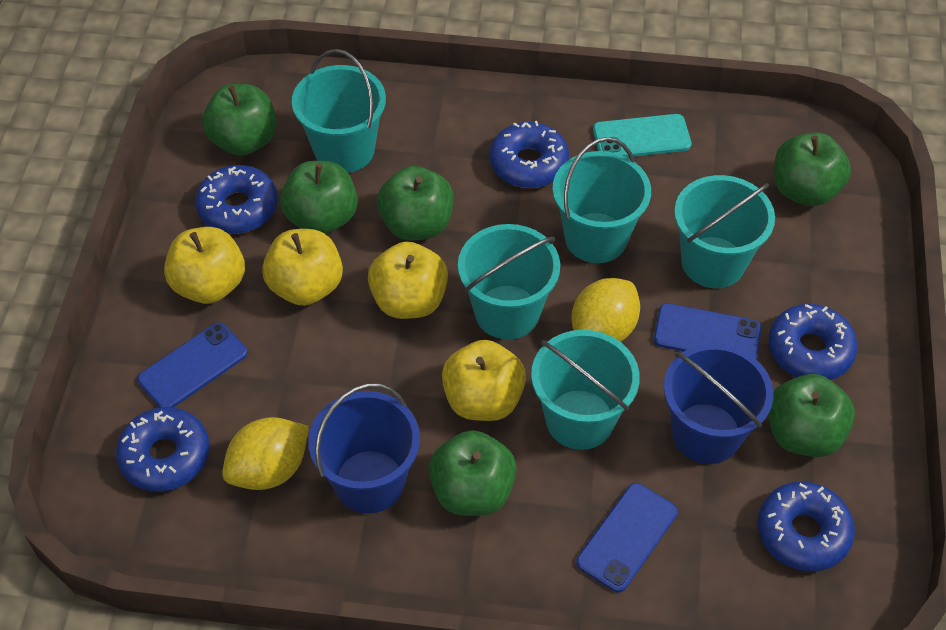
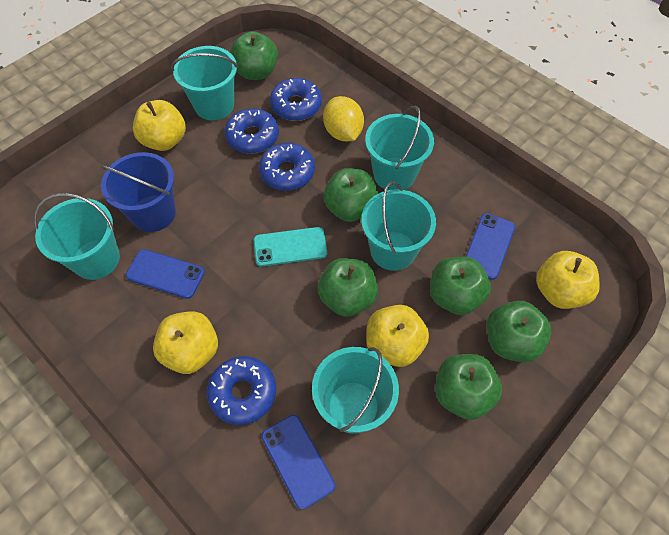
blue bucket: [308,383,420,514] [664,343,773,464] = 2 -> [100,152,176,232] = 1
blue donut: [116,407,210,492] [195,165,278,234] [489,121,569,188] [758,481,855,572] [768,304,858,380] = 5 -> [207,356,276,425] [225,108,279,154] [259,143,315,191] [270,78,322,121] = 4
yellow lemon: [222,417,309,490] [572,278,640,342] = 2 -> [323,96,364,141] = 1

